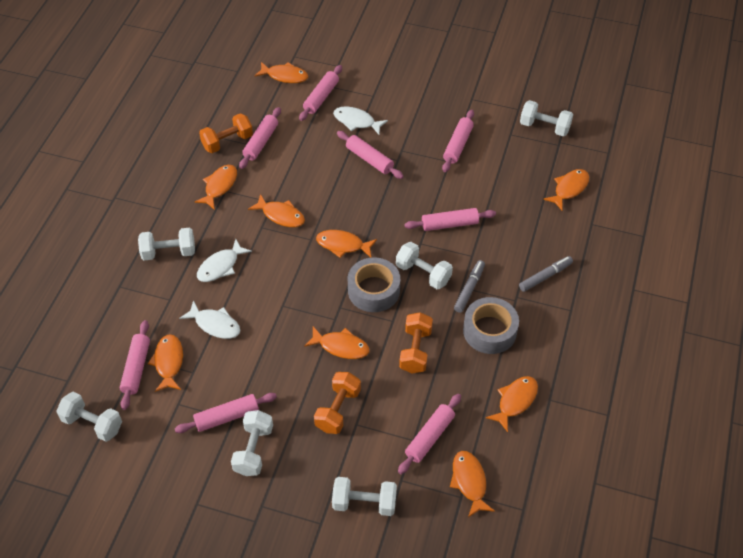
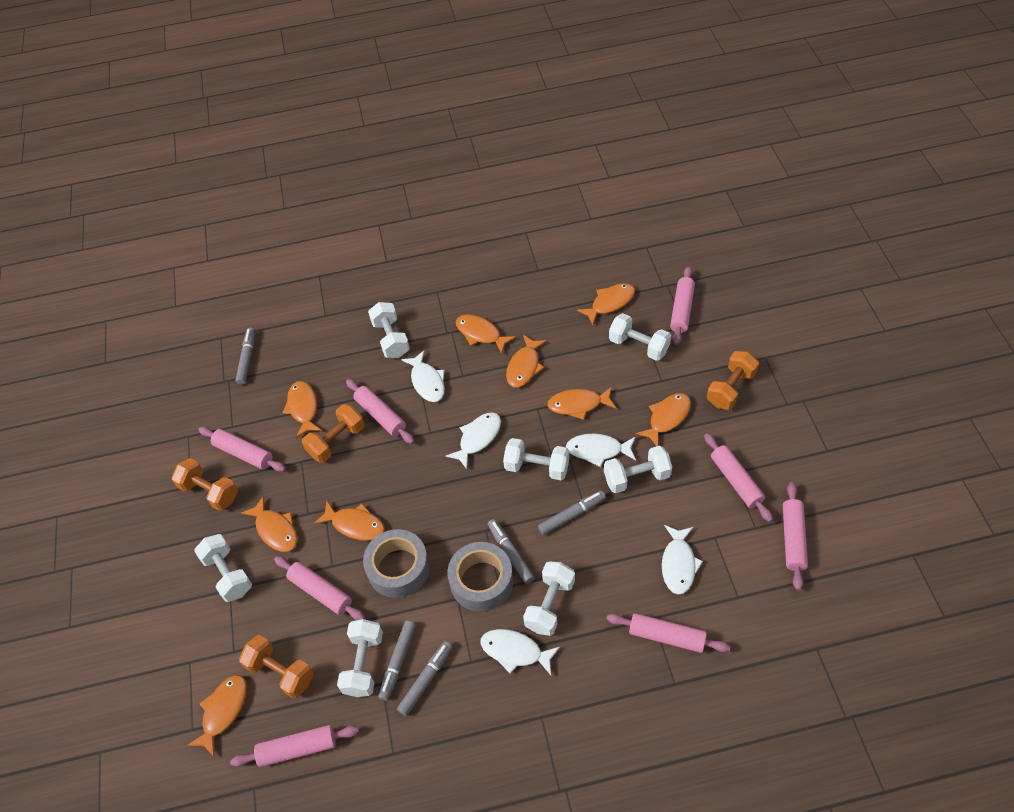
grey marker: [454,260,485,313] [519,256,573,292] = 2 -> [235,328,255,385] [378,621,416,701] [397,641,453,716] [488,519,535,584] [538,491,606,535] = 5
orange dumbbell: [199,113,253,153] [314,372,361,434] [399,312,433,373] = 3 -> [171,458,238,511] [239,635,314,699] [302,404,365,463] [707,351,759,410] = 4
white dumbbell: [56,392,122,442] [138,228,195,261] [231,410,273,476] [332,477,397,516] [396,242,453,289] [520,100,573,137] = 6 -> [194,534,252,602] [337,619,383,697] [368,302,410,358] [503,438,570,480] [523,561,575,636] [604,446,672,493] [609,313,671,361] = 7
white fish: [179,300,240,339] [197,239,252,282] [333,106,388,135] = 3 -> [401,350,445,402] [445,412,501,469] [480,629,560,675] [566,434,636,467] [662,525,703,595] = 5

